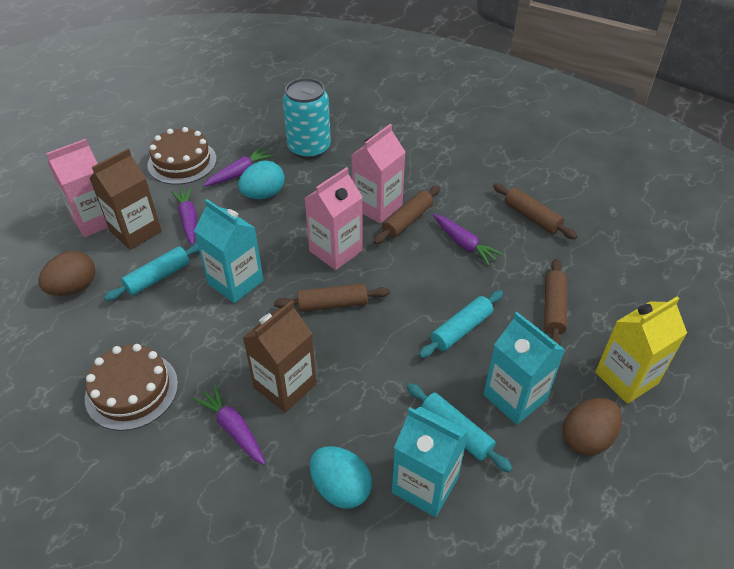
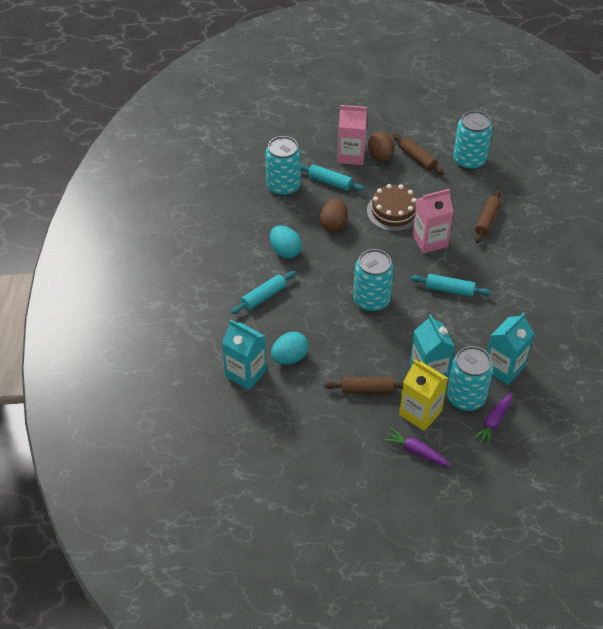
brown cake: [85,344,178,431] [147,127,217,185] = 2 -> [367,184,417,231] = 1
brown carton: [89,149,162,250] [243,300,317,413] = 2 -> none = 0
brown rolling pin: [274,283,390,312] [373,186,440,244] [493,183,577,239] [544,259,567,345] = 4 -> [324,377,403,393] [392,134,444,175] [475,190,501,243] = 3
pink carton: [46,139,108,237] [305,167,363,270] [352,124,405,224] = 3 -> [337,105,367,165] [412,189,454,254] = 2
purple carrot: [171,187,197,245] [193,384,266,465] [203,147,274,186] [433,214,503,266] = 4 -> [382,427,451,466] [472,393,512,448] = 2
turquoise can: [283,78,331,159] = 1 -> [265,136,301,196] [353,249,394,312] [447,346,493,411] [453,110,492,170] = 4

